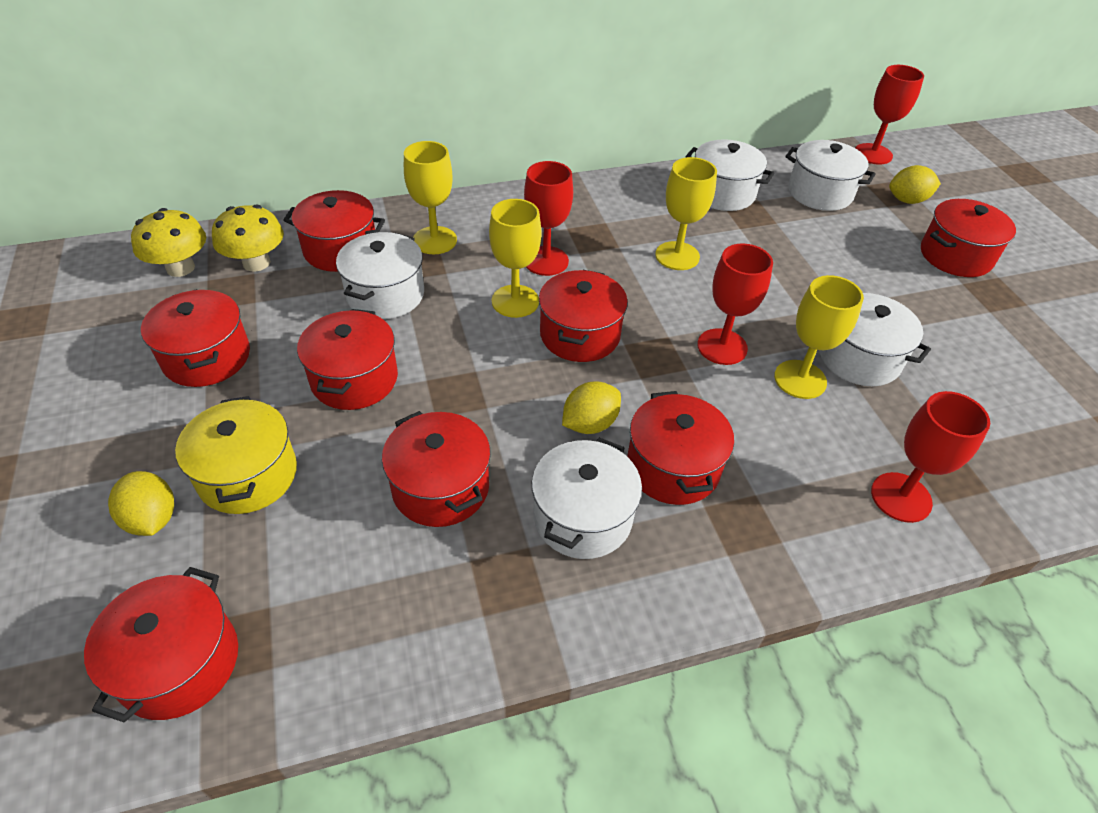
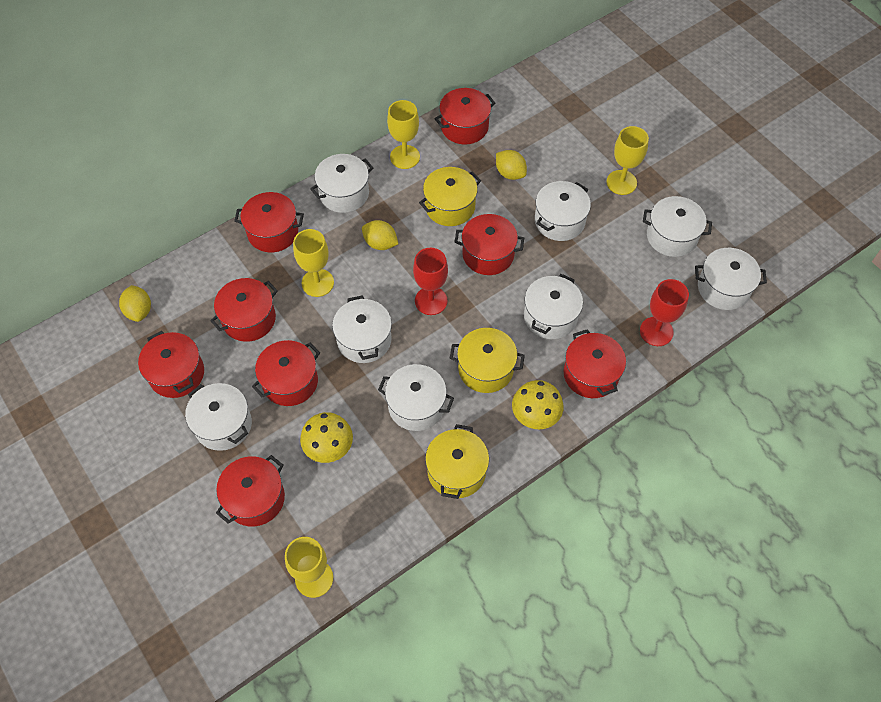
red goblet: [524,161,573,276] [697,243,773,365] [855,65,924,165] [871,391,990,523] = 4 -> [413,248,448,315] [640,279,689,346] = 2
white pot: [336,232,424,319] [532,437,642,559] [686,139,775,211] [785,140,876,211] [819,293,931,386] = 5 -> [185,383,252,451] [310,154,373,213] [332,295,392,363] [378,364,454,431] [524,274,583,339] [535,181,591,241] [643,196,712,257] [695,248,767,310] = 8
yellow pot: [175,396,297,514] = 1 -> [419,167,481,226] [425,424,489,499] [450,328,525,393] = 3

